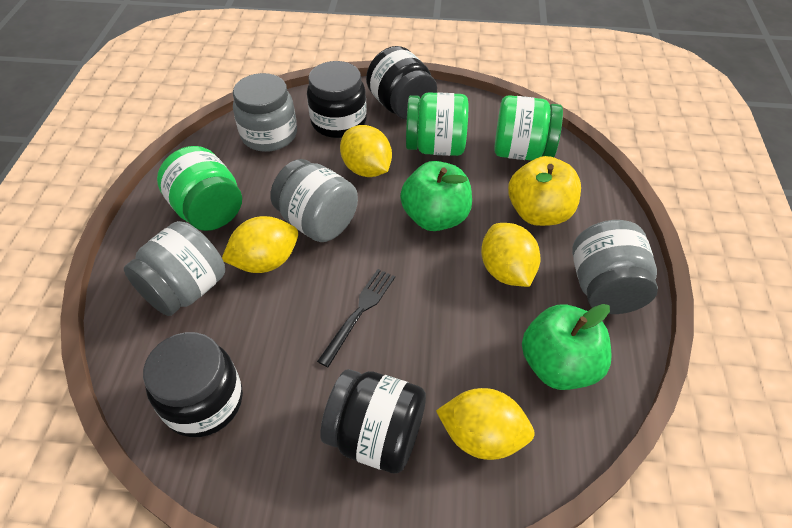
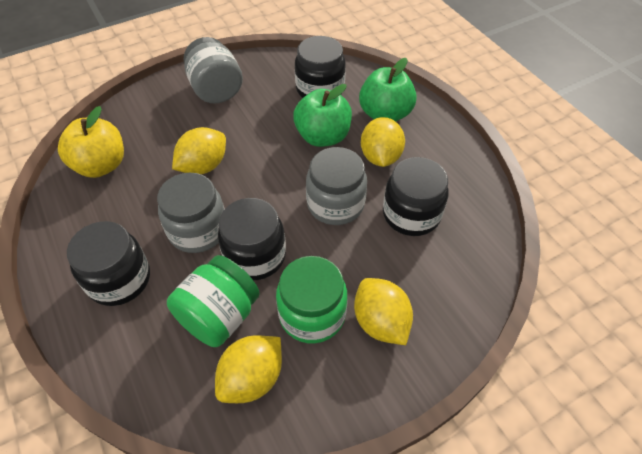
black fork: [317,269,395,367] = 1 -> none = 0
green jar: [157,146,242,231] [406,92,468,156] [494,95,563,161] = 3 -> [167,255,260,347] [276,256,347,344] = 2
grey jar: [124,221,225,316] [233,73,297,152] [270,159,358,242] [572,220,658,314] = 4 -> [157,173,225,253] [184,37,243,103] [306,147,367,225] = 3

